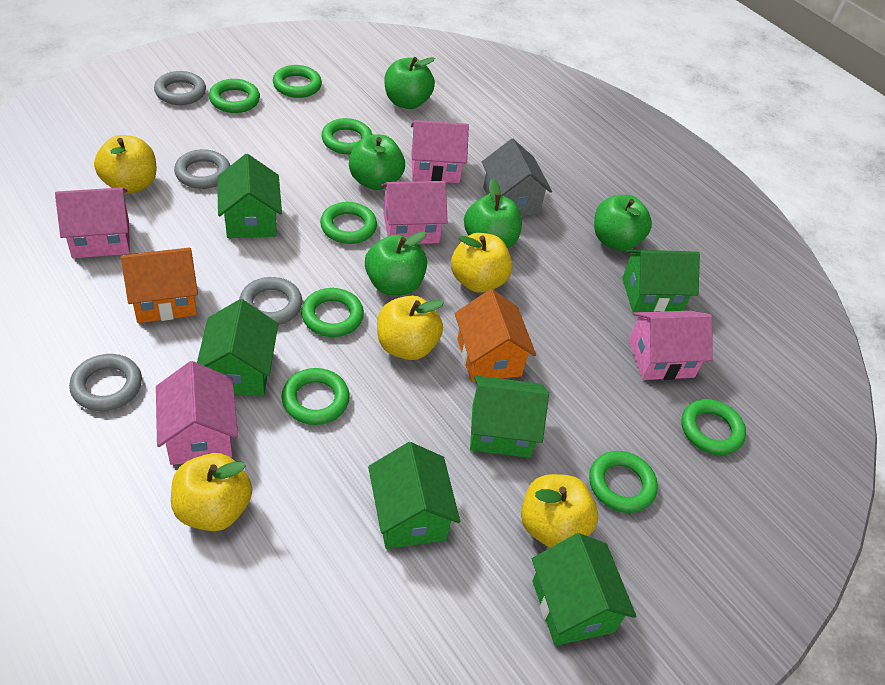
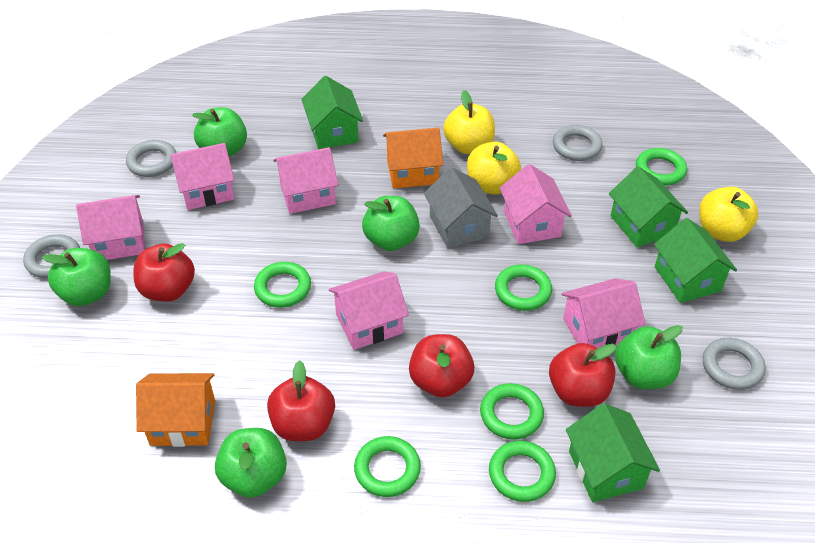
green house: [197,299,278,396] [217,154,282,238] [368,442,460,549] [470,376,549,458] [532,533,636,646] [622,250,700,312] = 6 -> [302,76,363,149] [566,403,660,502] [609,166,688,248] [654,218,737,303] = 4
green ring: [209,79,260,113] [273,65,322,98] [281,368,350,425] [301,288,364,337] [320,202,377,244] [321,118,372,154] [589,451,658,513] [682,399,746,455] = 8 -> [254,262,311,308] [354,436,421,497] [480,383,544,440] [489,440,556,502] [495,264,552,311] [636,148,687,186] = 6
pink house: [55,187,130,258] [156,361,238,465] [381,181,448,244] [411,120,469,183] [629,311,713,380] = 5 -> [76,195,145,260] [170,143,234,210] [273,147,339,214] [329,271,409,350] [500,164,572,244] [561,278,646,348] = 6
red apple: none = 0 -> [133,243,195,301] [267,360,335,441] [409,334,474,398] [549,343,617,407] = 4
yellow apple: [94,135,157,194] [171,453,252,531] [377,295,444,360] [451,233,512,293] [521,474,598,548] = 5 -> [443,90,495,154] [467,142,521,194] [699,187,758,242] = 3

